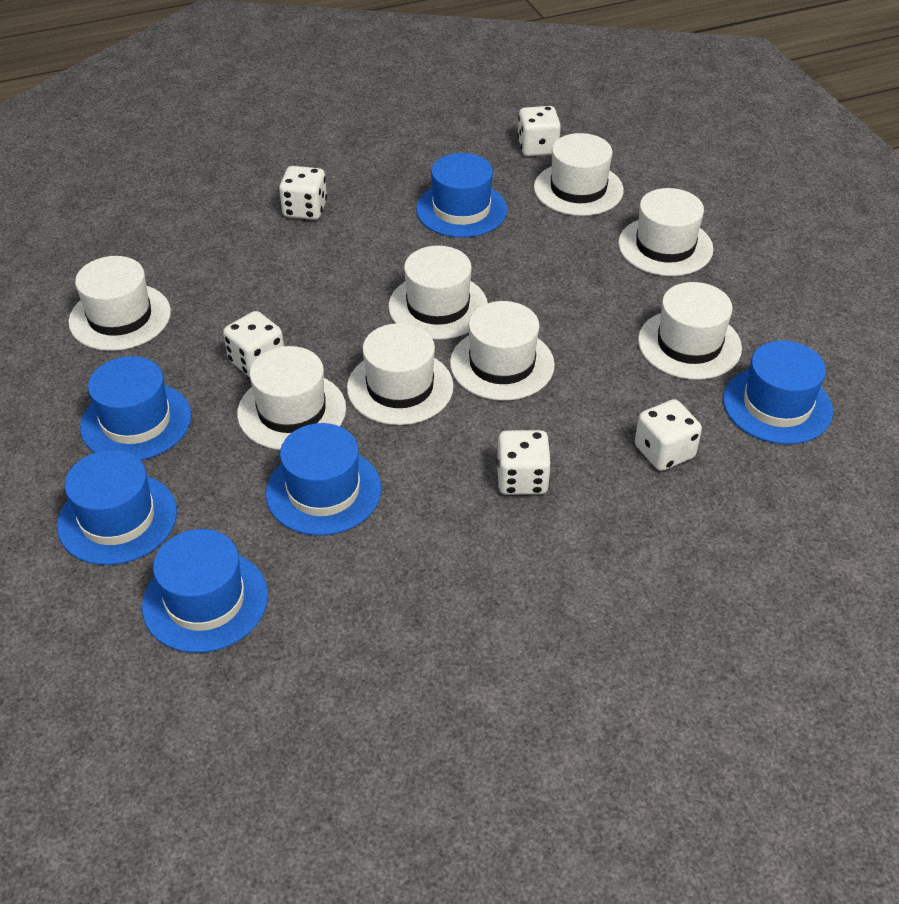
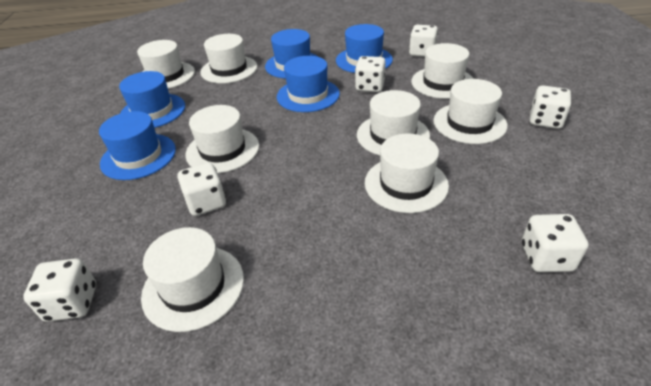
blue hat: [57,450,177,565] [80,356,191,460] [142,529,268,653] [266,423,381,536] [416,153,507,238] [723,341,833,444] = 6 -> [99,111,176,180] [119,71,185,128] [265,29,318,79] [277,56,340,112] [336,24,393,73] = 5
white dice: [223,311,284,377] [279,166,327,220] [496,430,551,495] [517,106,561,156] [635,399,702,471] = 5 -> [23,258,96,322] [178,162,226,216] [355,56,386,92] [409,25,438,57] [522,214,589,272] [530,86,571,129] = 6

